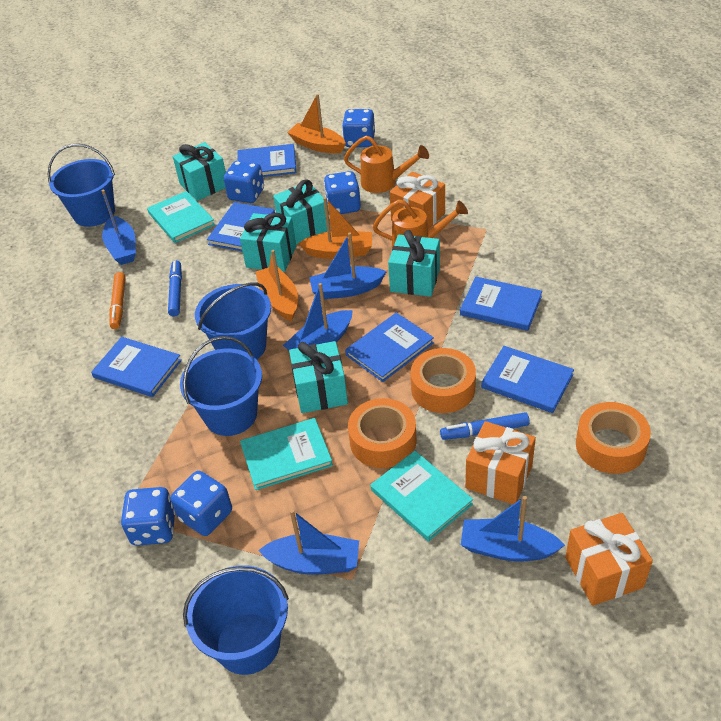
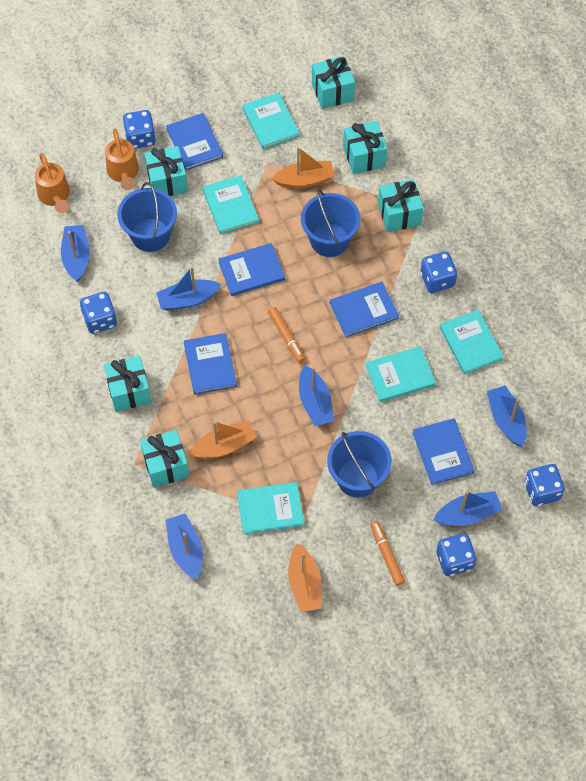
blue boat: [102,190,136,265] [258,509,359,575] [283,283,353,350] [309,232,387,299] [461,496,565,562] = 5 -> [61,225,90,282] [156,266,222,310] [166,513,203,580] [299,366,334,426] [433,491,503,526] [487,385,527,446] = 6
blue book: [91,337,182,397] [207,202,275,252] [238,144,296,177] [345,313,434,382] [460,277,542,331] [481,346,574,413] = 6 -> [166,113,223,170] [184,333,237,395] [218,243,285,296] [330,282,399,337] [412,418,474,485] = 5
blue bucket: [48,144,115,227] [180,336,262,436] [183,566,289,675] [195,282,271,360] = 4 -> [117,182,177,252] [301,189,360,257] [327,431,392,498] = 3
blue marker: [168,260,182,317] [440,412,529,440] = 2 -> none = 0
orange gift: [390,172,445,230] [465,421,536,504] [565,513,653,606] = 3 -> none = 0
orange marker: [110,272,126,329] = 1 -> [268,307,305,363] [370,521,405,586] = 2
orange tape: [348,398,416,468] [411,348,476,413] [576,402,651,474] = 3 -> none = 0
turquoise book: [147,191,215,243] [240,418,333,490] [371,451,473,542] = 3 -> [202,175,259,234] [237,482,304,535] [242,92,300,149] [365,346,436,402] [440,310,504,375] = 5
turquoise gift: [173,142,226,201] [240,213,296,272] [273,179,330,244] [289,341,348,413] [388,230,440,297] = 5 -> [104,356,151,412] [140,430,190,488] [144,146,188,196] [312,56,355,109] [343,121,387,174] [378,179,424,232] = 6

